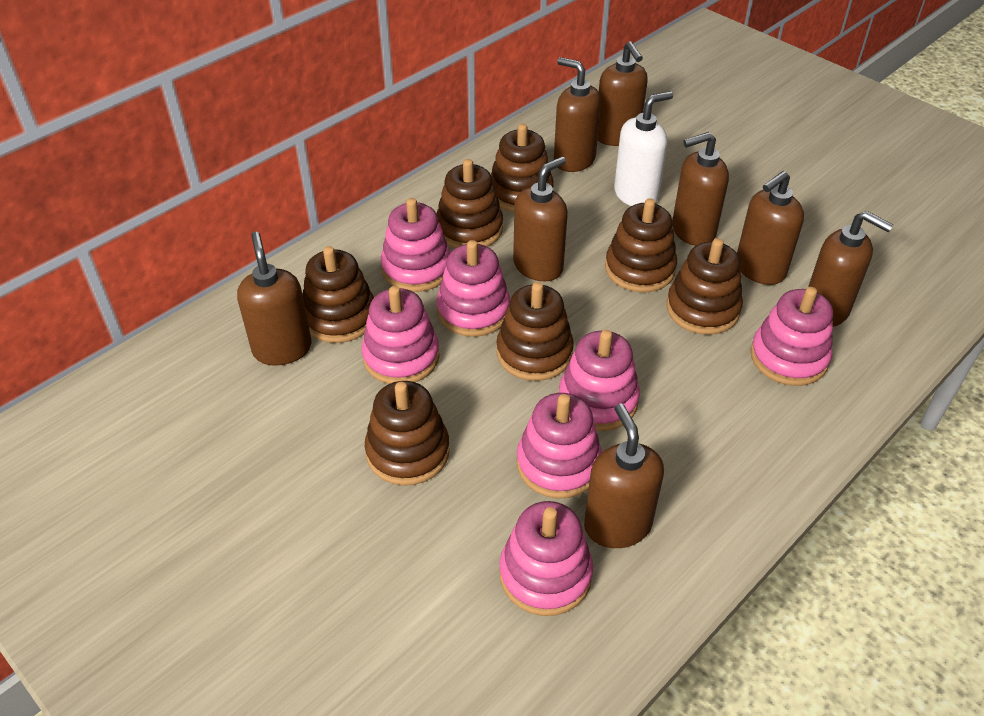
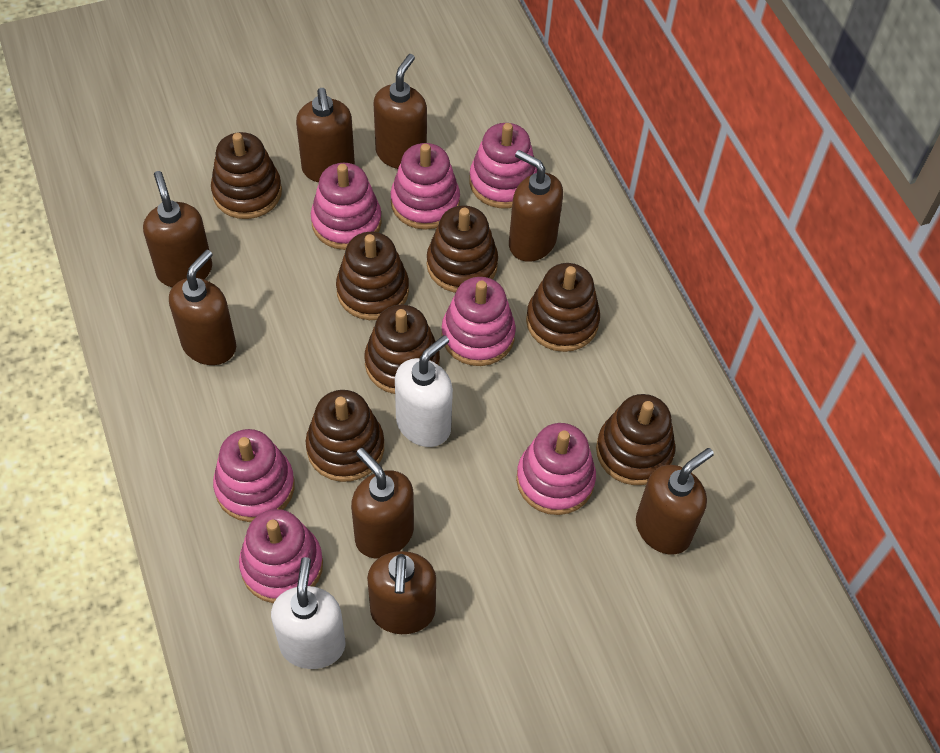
white soap dispenser: [614,91,673,206] = 1 -> [271,557,345,669] [395,335,453,447] = 2

